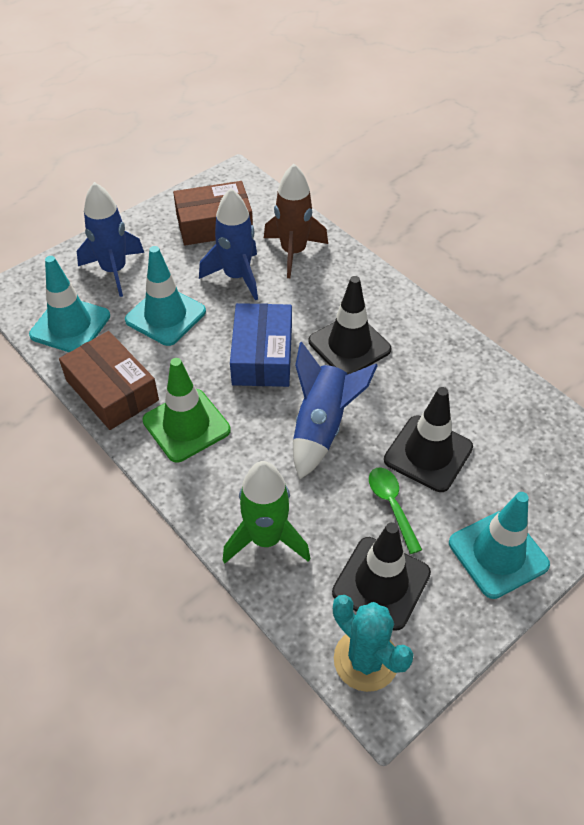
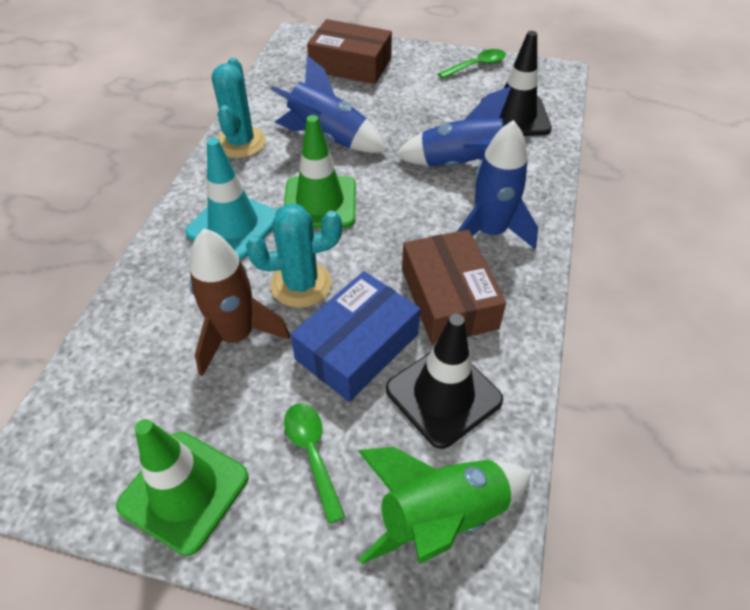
black traffic cone: [309,276,391,374] [332,522,431,631] [384,387,473,492] = 3 -> [386,314,503,449] [481,31,552,136] = 2
green spoon: [369,467,422,554] = 1 -> [284,403,345,524] [438,49,506,79] = 2
green traffic cone: [143,358,231,462] = 1 -> [116,419,249,556] [284,115,356,228] = 2
turquoise cactus: [333,595,413,692] = 1 -> [212,58,266,158] [246,203,342,308] = 2
turquoise traffic cone: [29,256,110,352] [125,246,206,346] [449,492,550,599] = 3 -> [185,138,277,260] = 1

